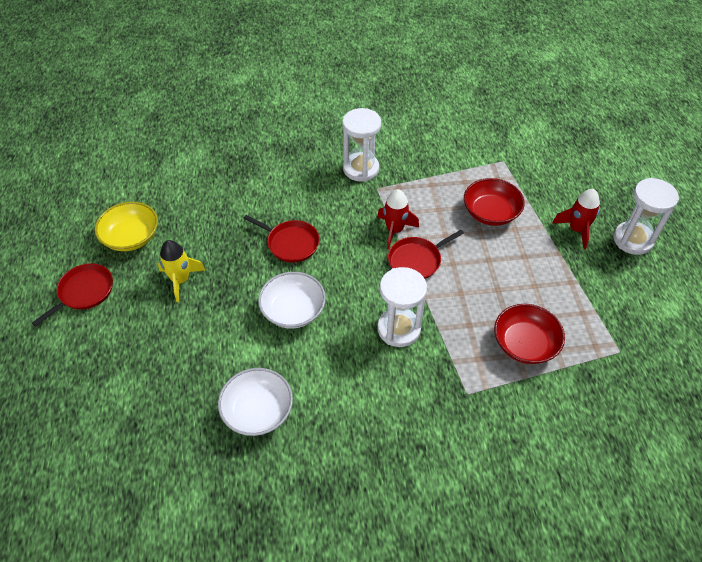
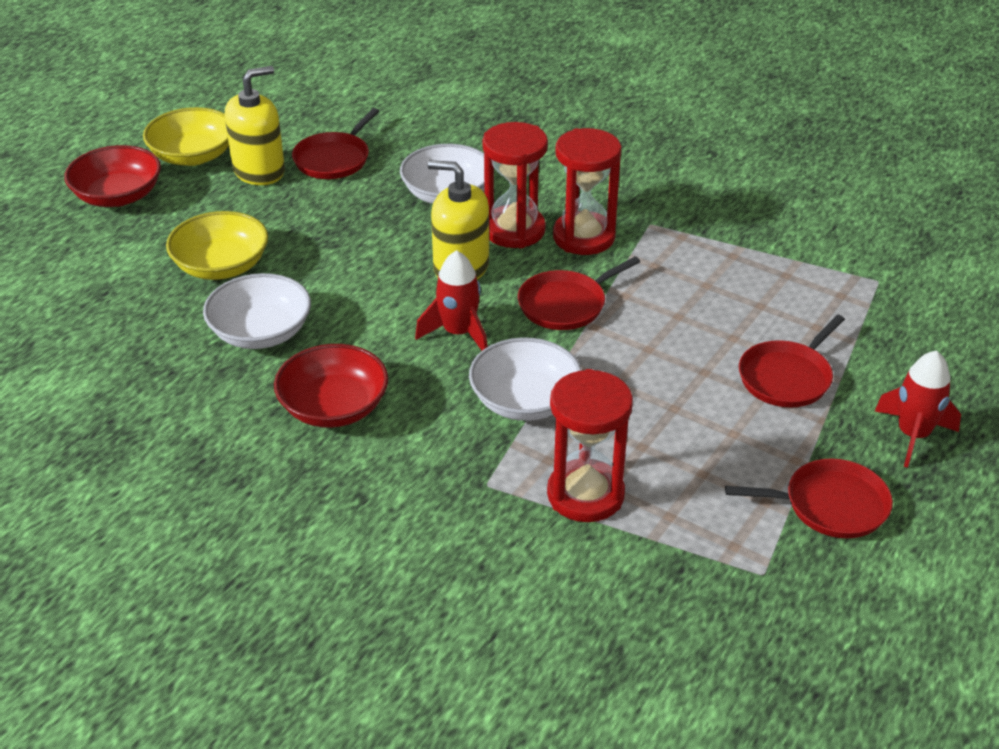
red hourglass: none = 0 -> [482,122,548,248] [547,369,633,522] [553,128,621,255] = 3
red pan: [32,263,113,327] [243,215,320,263] [388,230,464,279] = 3 -> [292,108,379,179] [518,256,640,330] [725,458,893,538] [739,315,845,408] = 4
white bowl: [218,368,293,436] [258,272,326,329] = 2 -> [203,273,311,349] [400,144,484,204] [469,337,582,421] = 3
white hourglass: [342,108,381,182] [377,267,427,347] [613,178,679,255] = 3 -> none = 0
yellow bowl: [95,202,158,251] = 1 -> [143,107,229,166] [166,211,268,280] = 2
yellow rocket: [158,240,206,302] = 1 -> none = 0
yellow soap dispenser: none = 0 -> [225,66,285,185] [428,160,489,280] = 2

